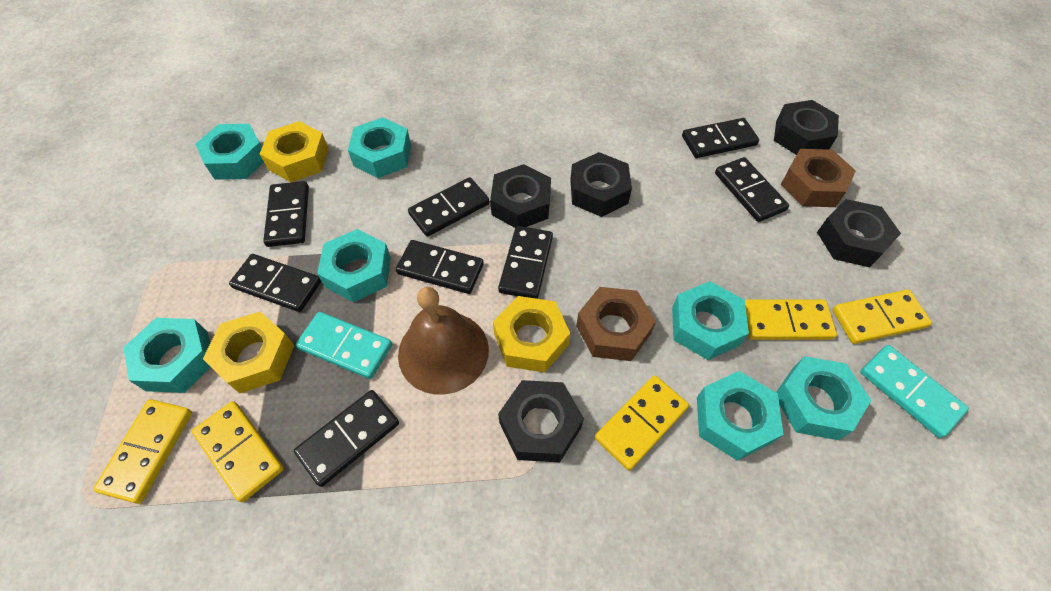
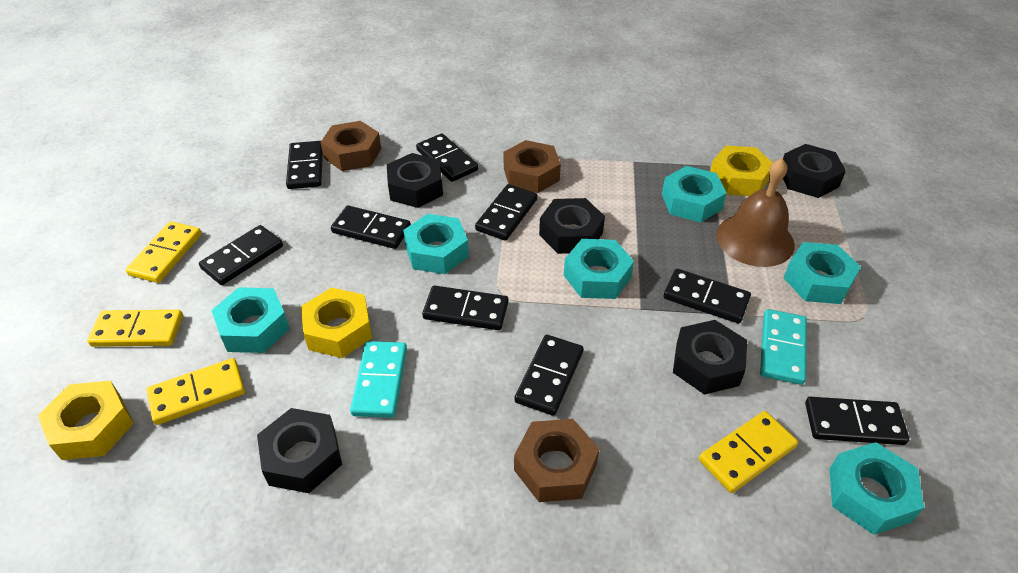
black domino: [229,254,321,312] [263,181,309,247] [294,390,399,487] [396,240,484,294] [408,177,489,237] [498,226,553,299] [682,118,759,158] [715,157,789,222] = 8 -> [199,225,283,285] [286,141,323,189] [331,205,411,249] [416,133,478,182] [422,286,508,330] [475,184,537,241] [514,335,584,416] [664,269,751,324] [805,397,909,445] = 9
brown nut: [576,287,656,361] [781,149,856,207] = 2 -> [321,121,381,171] [504,140,561,193] [514,419,599,502] = 3
turquoise nut: [123,318,210,393] [196,124,264,180] [317,229,391,302] [348,117,411,178] [672,281,749,360] [697,371,783,461] [776,356,871,440] = 7 -> [211,287,290,353] [403,214,469,274] [564,239,634,299] [662,166,727,222] [784,242,861,304] [830,442,924,535] = 6
yellow domino: [93,399,192,504] [192,401,284,502] [595,375,689,470] [745,300,837,340] [832,289,932,344] = 5 -> [87,310,183,347] [126,221,202,283] [147,358,245,425] [699,411,798,493] = 4

